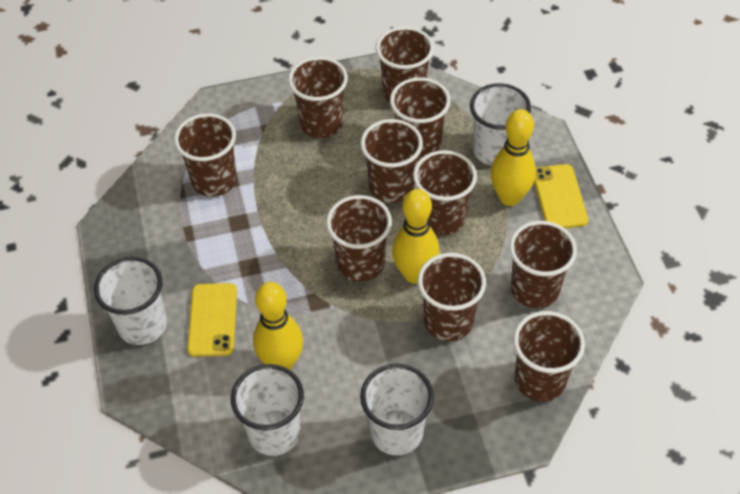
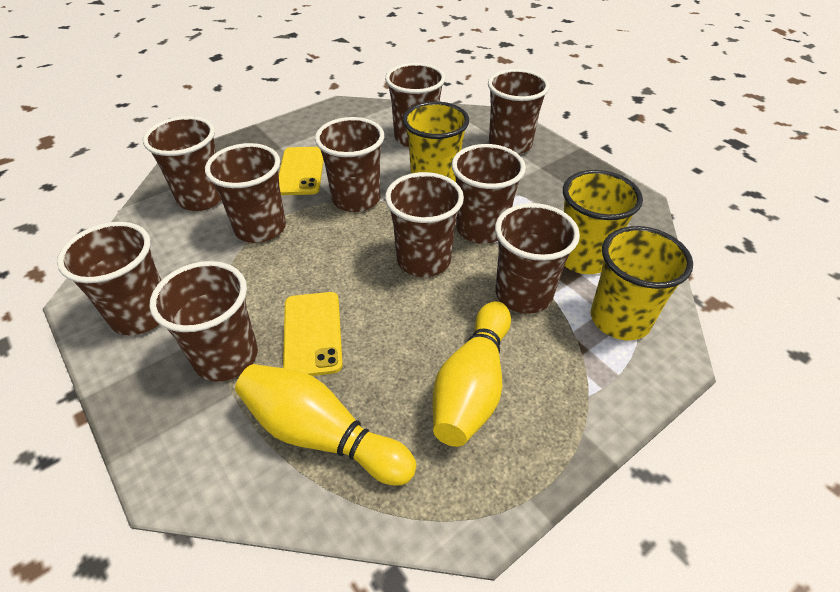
white cup: [94,257,167,345] [231,364,304,456] [360,364,434,455] [470,83,531,166] = 4 -> none = 0
yellow bowling pin: [253,282,303,370] [392,189,440,284] [491,109,536,206] = 3 -> [235,364,416,486] [433,301,511,447] = 2
yellow cup: none = 0 -> [403,101,469,182] [563,170,643,274] [591,226,693,340] = 3

